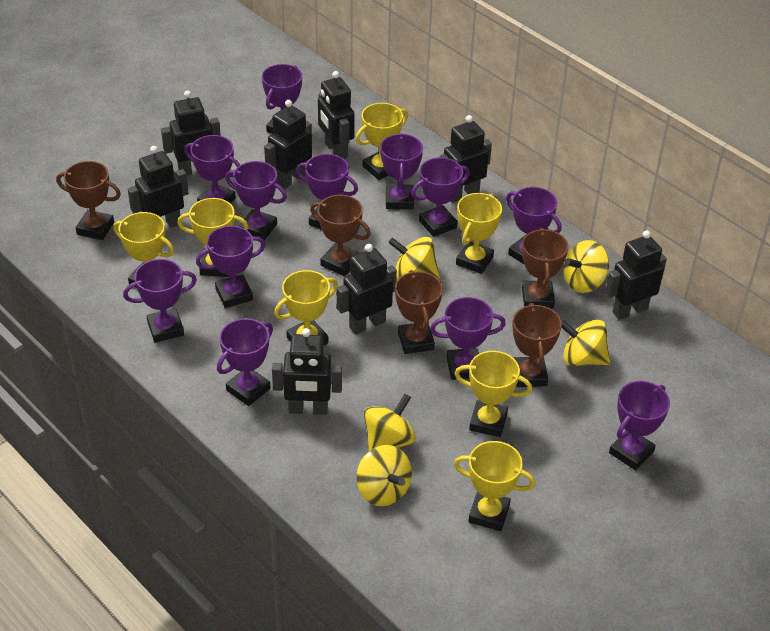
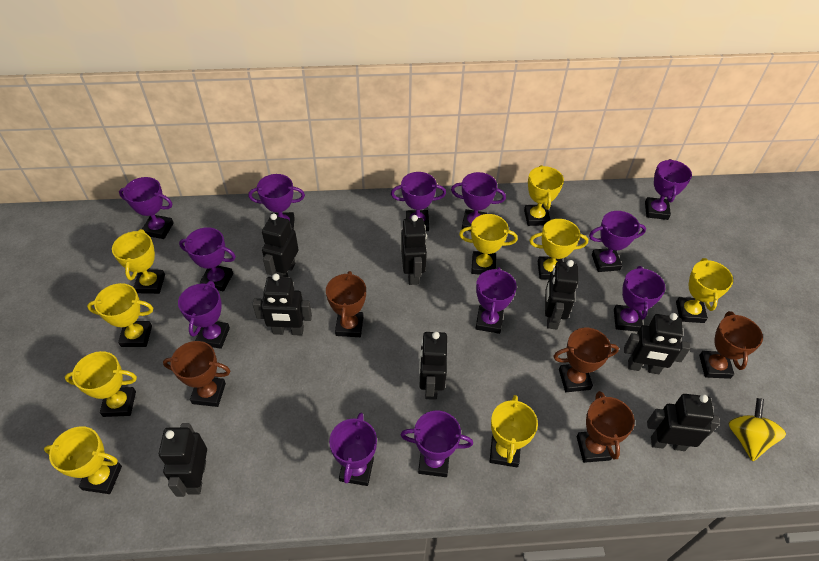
yellow spinning top: [356,445,412,506] [363,394,416,451] [388,237,440,280] [561,320,610,366] [563,240,609,293] = 5 -> [728,398,786,461] = 1
yellow trophy: [113,212,174,288] [177,198,248,277] [274,270,338,346] [355,103,408,180] [454,351,532,437] [454,441,535,531] [456,193,502,274] = 7 -> [44,426,122,494] [65,351,137,417] [87,283,153,347] [112,229,165,294] [459,214,518,275] [490,395,538,467] [524,165,564,226] [529,219,588,280] [676,258,733,323] = 9

